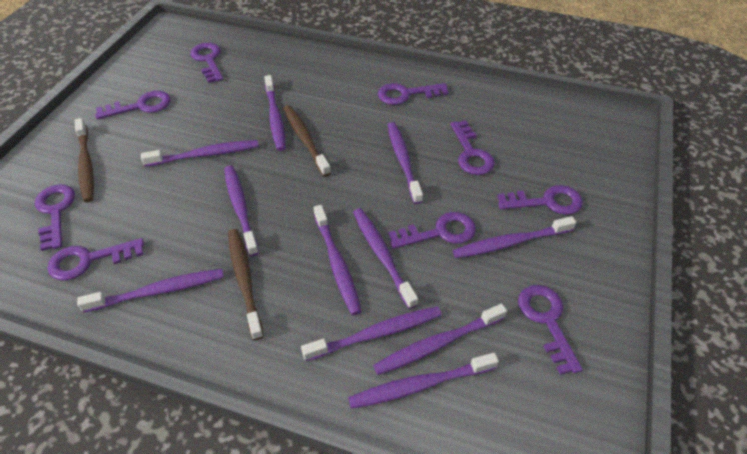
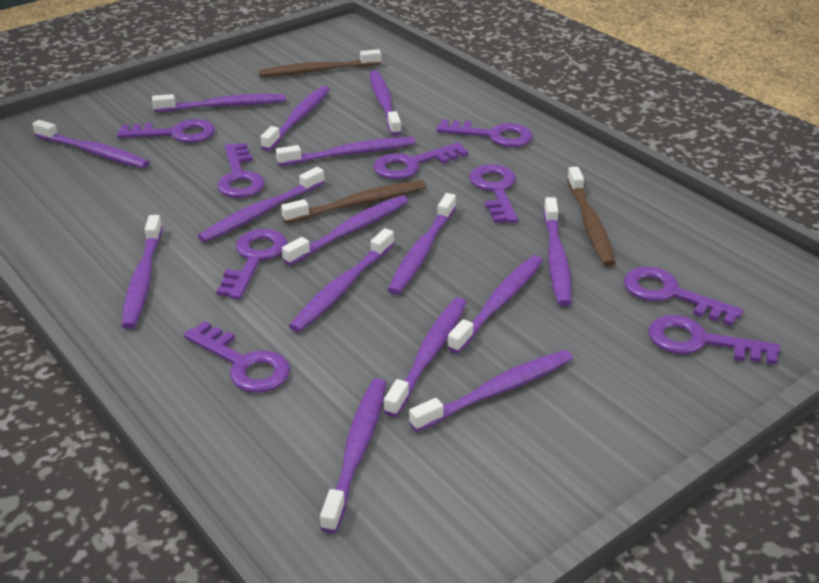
purple toothbrush: [77,269,224,312] [141,140,259,167] [224,166,259,256] [264,75,286,151] [301,306,441,361] [314,205,362,315] [348,353,499,409] [353,208,418,309] [373,304,507,375] [388,122,423,204] [453,216,576,258] = 11 -> [32,120,150,168] [121,215,162,329] [152,94,286,112] [198,167,325,243] [260,86,330,151] [276,137,416,166] [282,195,409,265] [289,228,394,332] [320,378,386,533] [370,70,401,136] [384,297,467,417] [388,193,456,295] [409,350,573,432] [447,255,543,353] [544,197,571,306] = 15

